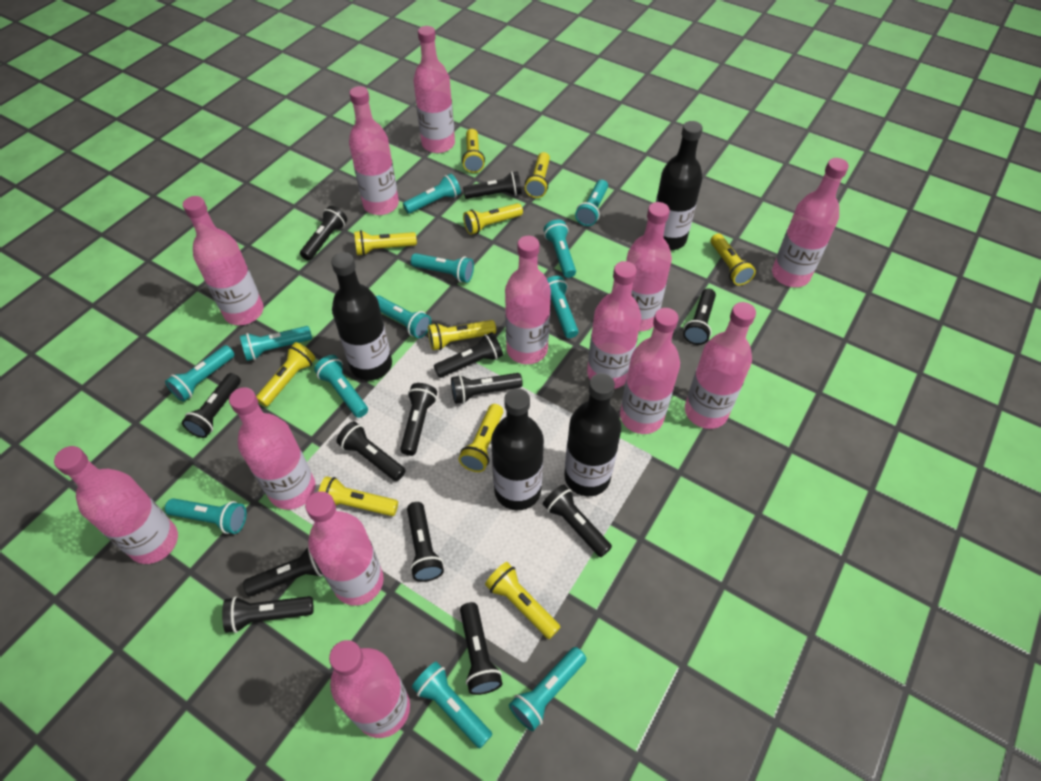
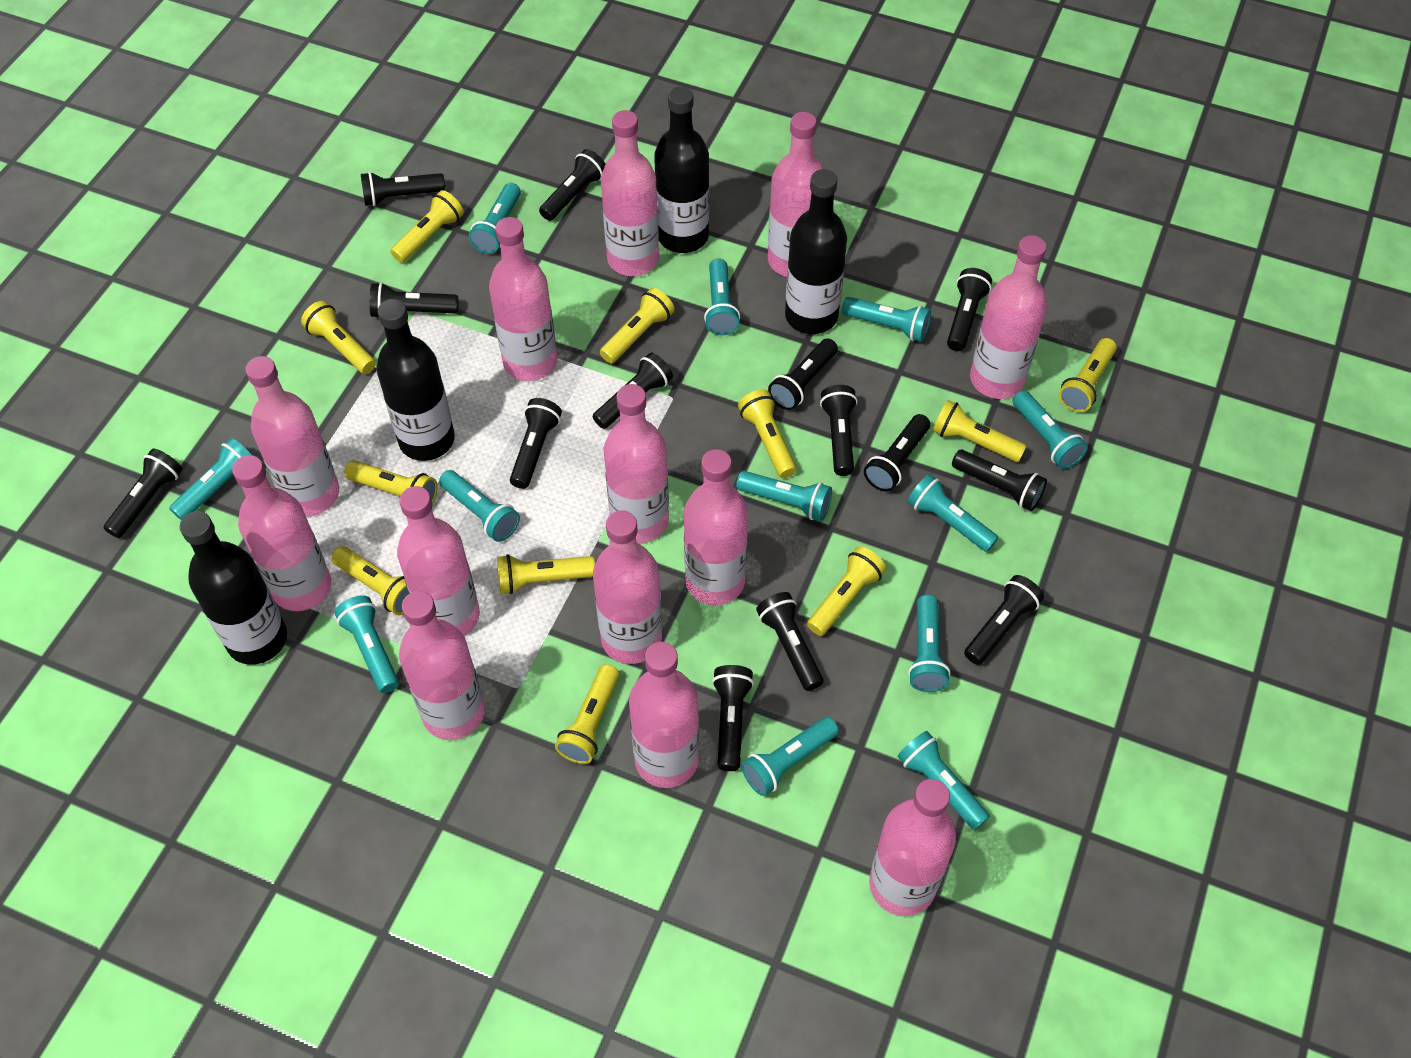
black flashlight: [182,373,241,438] [222,596,313,633] [243,547,323,596] [300,206,347,261] [336,421,406,481] [400,383,437,456] [407,502,444,582] [434,332,503,378] [451,373,523,404] [460,602,503,695] [463,171,522,199] [543,484,612,557] [683,288,716,345] = 13 -> [104,448,182,538] [361,172,445,206] [370,282,458,317] [510,398,562,489] [539,149,605,221] [592,353,673,429] [712,665,754,771] [756,592,824,691] [768,338,838,410] [820,385,857,476] [864,414,930,492] [947,268,992,351] [952,450,1047,511] [964,575,1044,665] = 14
yellow flashlight: [256,342,316,407] [318,476,398,516] [354,230,417,256] [428,320,496,350] [458,404,503,472] [462,129,485,173] [463,203,523,235] [485,562,560,639] [525,152,550,198] [710,234,756,285] = 10 -> [301,301,376,374] [331,546,409,615] [344,460,438,504] [390,190,464,263] [497,554,595,594] [555,664,620,764] [600,288,675,363] [738,390,797,478] [807,546,886,636] [933,400,1026,462] [1059,338,1117,412] = 11

